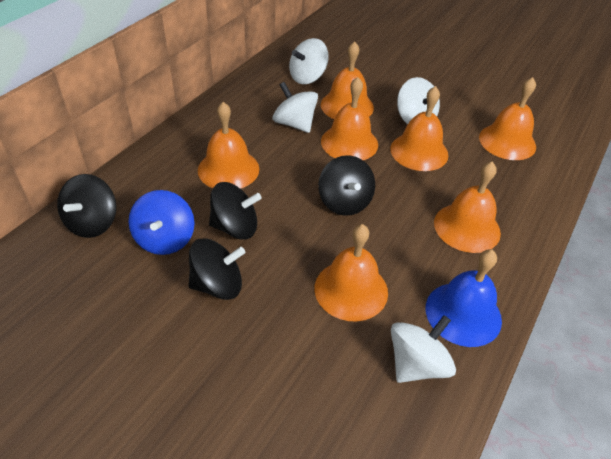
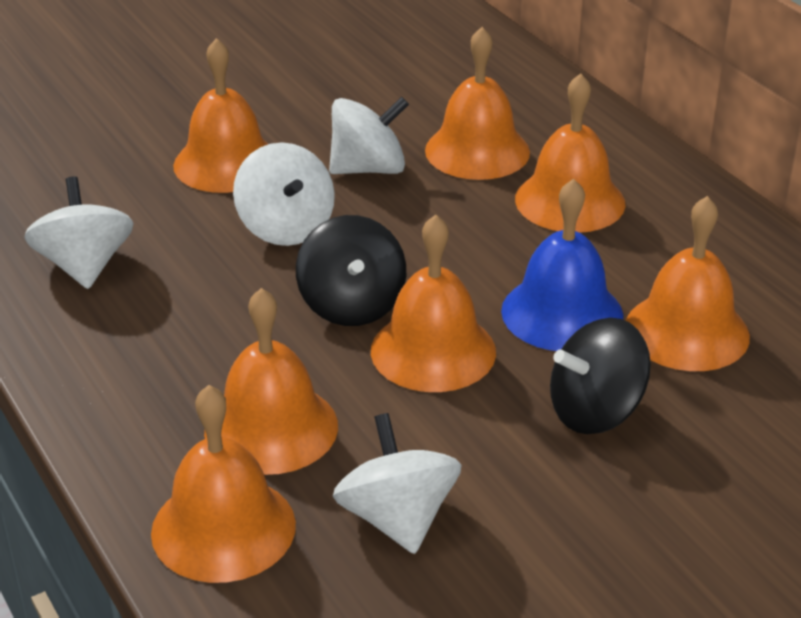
black spinning top: [57,174,116,238] [189,238,245,300] [209,182,262,240] [318,155,375,216] = 4 -> [296,215,406,326] [550,318,651,434] = 2
blue spinning top: [129,190,194,255] = 1 -> none = 0

